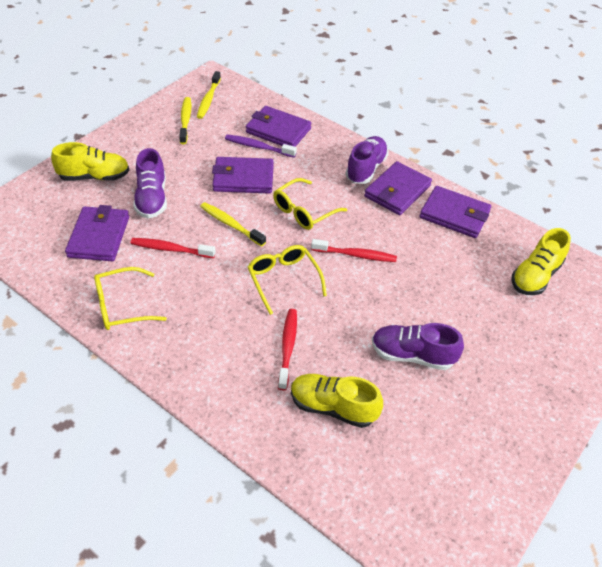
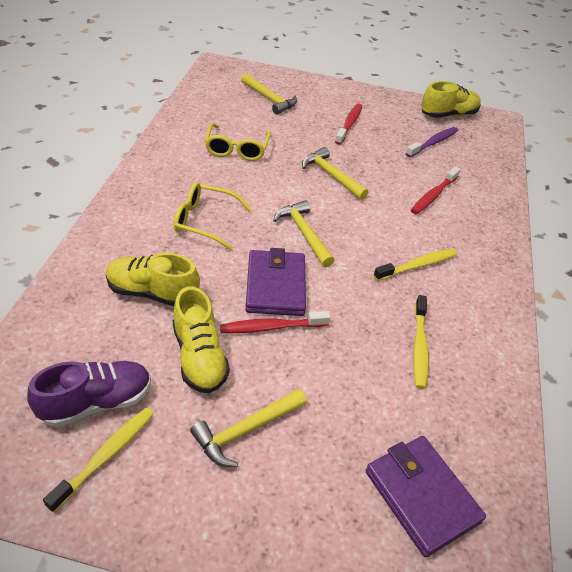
purple shoe: [133,148,167,218] [345,136,389,184] [372,323,464,370] = 3 -> [27,361,151,427] = 1
purple wallet: [65,205,129,261] [212,157,274,194] [246,106,312,147] [364,161,432,215] [420,186,491,238] = 5 -> [246,248,306,316] [366,436,486,557] = 2
yellow glasses: [94,267,167,330] [248,245,327,315] [273,178,347,230] = 3 -> [174,182,252,250] [205,123,271,161] = 2
yellow hammer: none = 0 -> [190,389,307,467] [241,73,297,114] [273,200,335,267] [302,147,368,200] = 4

